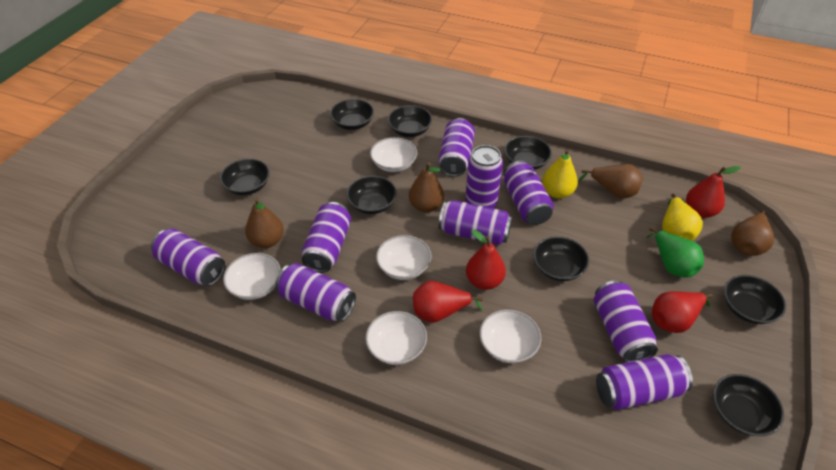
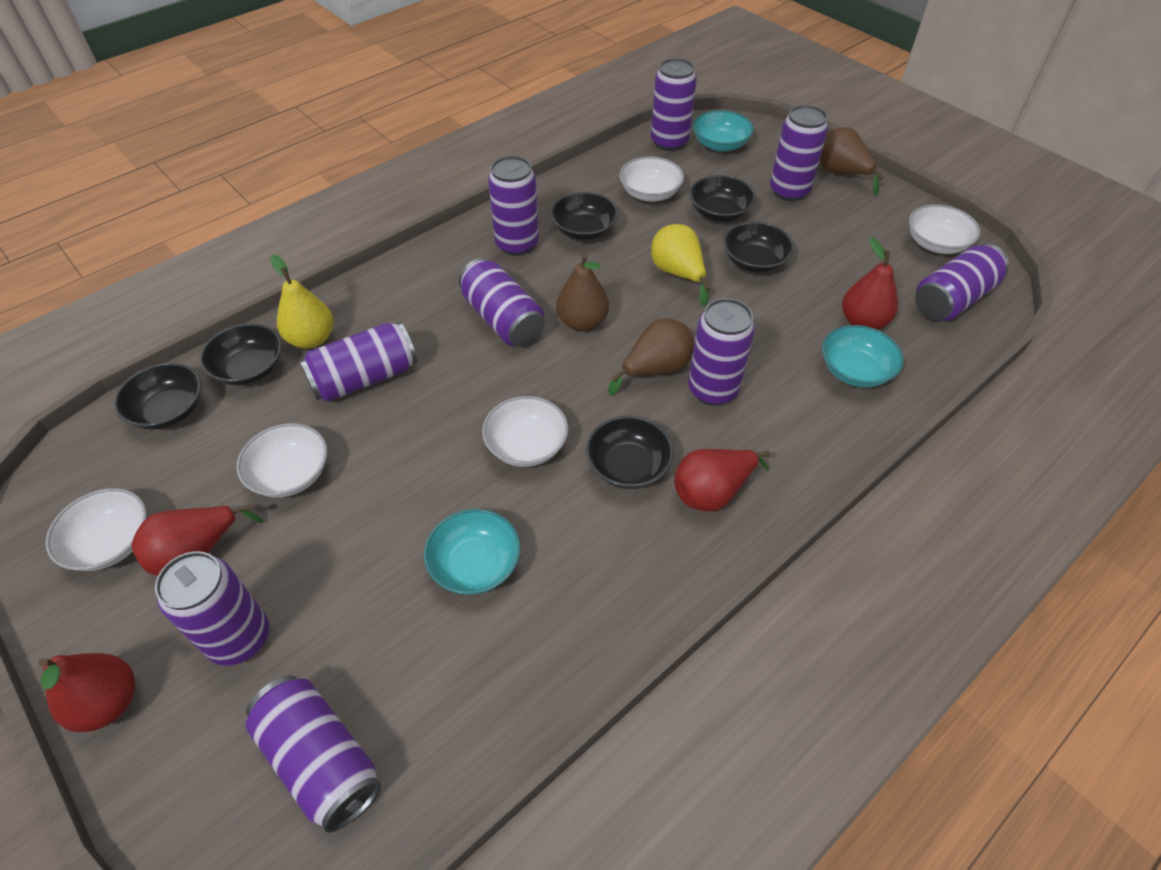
black bowl: [220,159,270,195] [330,99,374,130] [346,176,397,214] [388,105,432,137] [504,136,552,170] [533,236,589,281] [713,374,784,436] [724,275,786,324] = 8 -> [114,363,202,429] [200,323,282,385] [551,192,618,240] [586,416,674,489] [689,175,756,222] [723,222,794,273] = 6
brown pear: [245,198,284,248] [409,163,444,213] [579,164,643,199] [731,211,774,256] = 4 -> [556,254,609,331] [608,318,694,395] [820,127,884,196] = 3
green pear: [646,227,704,277] = 1 -> none = 0
turquoise bowl: none = 0 -> [424,509,520,595] [693,110,754,152] [822,325,904,388] = 3

